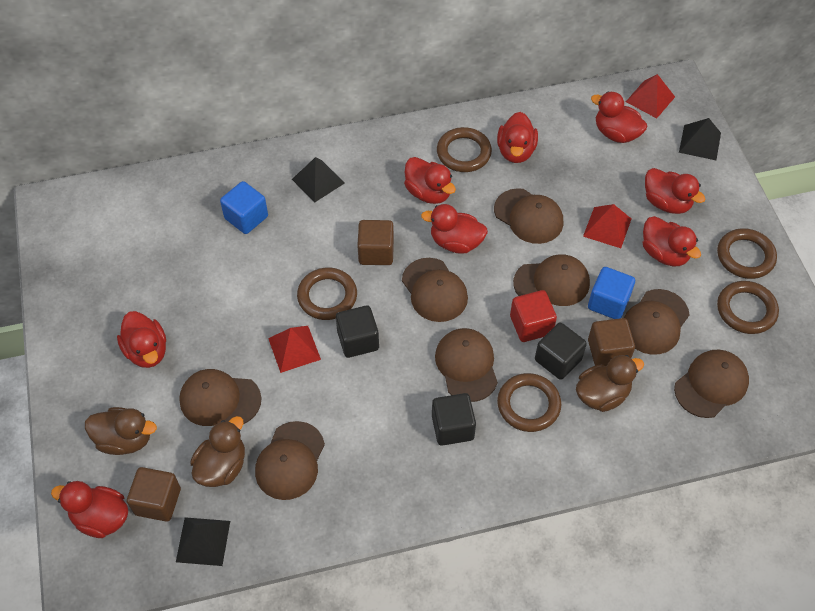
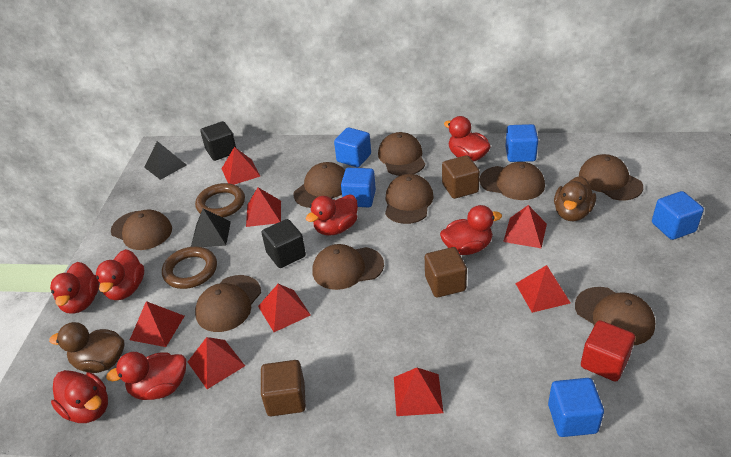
black cube: [336,306,379,358] [432,393,476,446] [535,322,587,380] = 3 -> [200,121,236,161] [262,219,306,268] = 2
black pyramid: [176,517,230,566] [292,157,345,203] [679,118,721,160] = 3 -> [144,141,187,180] [191,208,231,247] = 2
blue cube: [220,181,268,234] [588,267,635,319] = 2 -> [334,127,371,167] [341,168,376,207] [505,124,538,162] [548,378,604,437] [652,191,704,240] = 5
brown cap: [179,369,261,426] [255,421,325,500] [402,258,468,322] [435,328,498,402] [494,188,563,244] [513,254,590,306] [624,289,690,355] [674,350,749,418] = 8 -> [111,209,172,250] [195,275,261,332] [293,162,345,208] [313,244,384,290] [378,132,425,176] [385,174,434,224] [479,162,545,200] [575,287,655,345] [579,154,643,200] = 9
brown duck: [85,407,157,455] [190,416,245,487] [576,355,644,412] = 3 -> [49,322,125,373] [554,176,596,221] = 2
brown ring: [297,268,357,320] [437,127,492,172] [497,373,562,432] [717,228,777,279] [717,281,779,334] = 5 -> [162,247,217,289] [195,183,245,218] = 2
red duck: [51,481,128,538] [117,311,166,368] [404,157,456,204] [421,204,488,254] [497,112,538,163] [591,92,647,143] [643,216,701,266] [645,168,705,214] = 8 -> [50,262,99,314] [51,370,108,423] [96,249,144,300] [106,352,186,400] [306,195,358,236] [440,205,502,255] [444,116,491,162] = 7
red pyramid: [268,326,321,373] [583,204,631,248] [626,74,675,118] = 3 -> [130,301,185,347] [188,337,245,389] [221,147,260,185] [246,188,281,227] [258,284,311,332] [394,368,443,416] [503,205,547,248] [515,265,570,313] = 8

